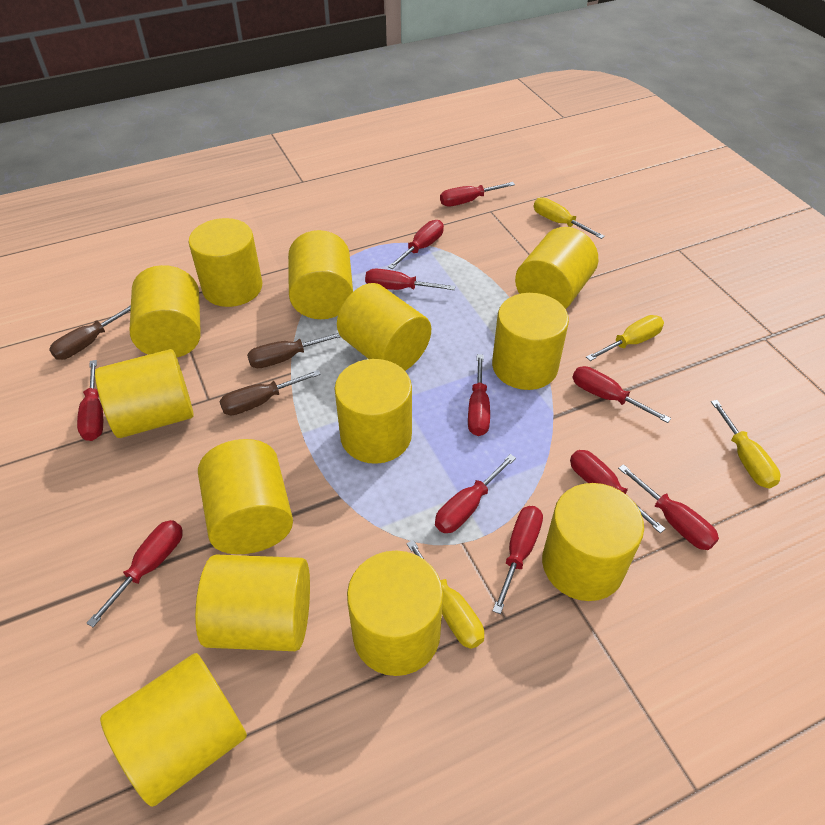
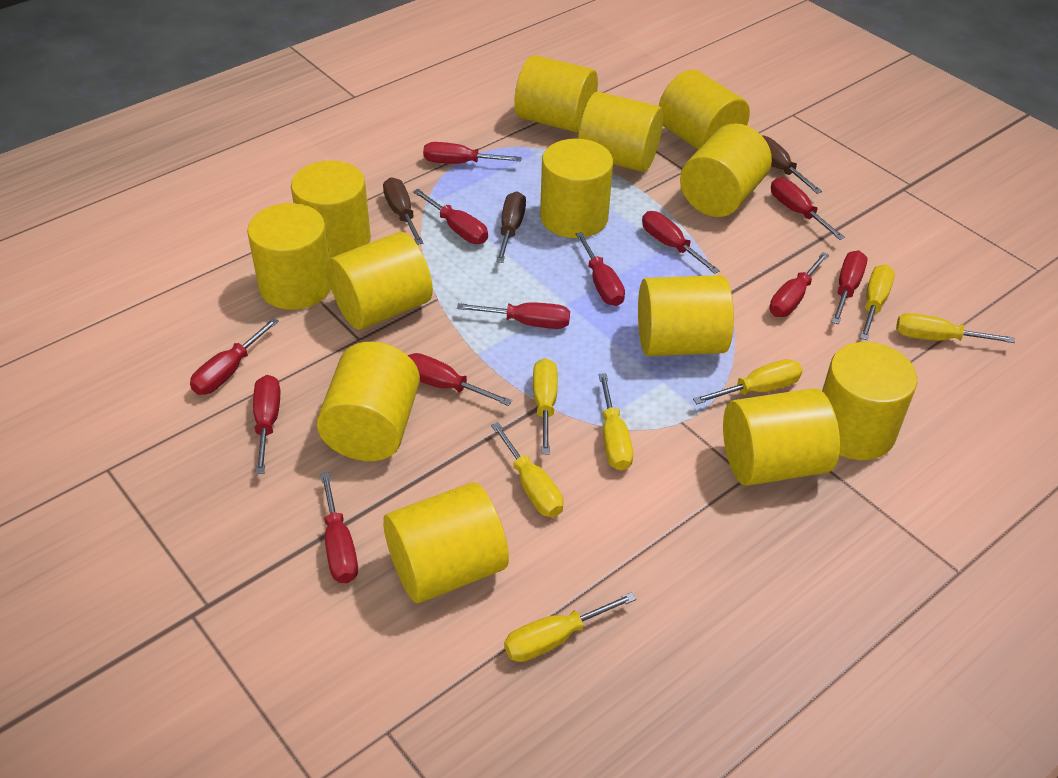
red screwdriver: [77,360,103,441] [86,520,183,627] [365,269,455,290] [388,220,444,269] [435,454,516,533] [440,182,515,206] [468,354,490,436] [493,506,543,614] [570,450,665,533] [572,366,671,423] [618,464,719,550] = 11 -> [190,318,279,395] [253,375,280,474] [320,472,358,583] [408,353,512,406] [413,189,488,244] [423,142,522,164] [457,302,570,329] [576,232,625,306] [642,211,720,274] [769,252,829,317] [771,178,845,240] [832,251,867,324] = 12
yellow screwdriver: [406,540,484,649] [534,197,605,239] [586,315,664,361] [711,400,781,488] = 4 -> [491,422,564,517] [504,592,636,662] [533,358,558,454] [599,373,633,471] [693,359,802,404] [860,265,895,340] [896,313,1015,343] = 7

